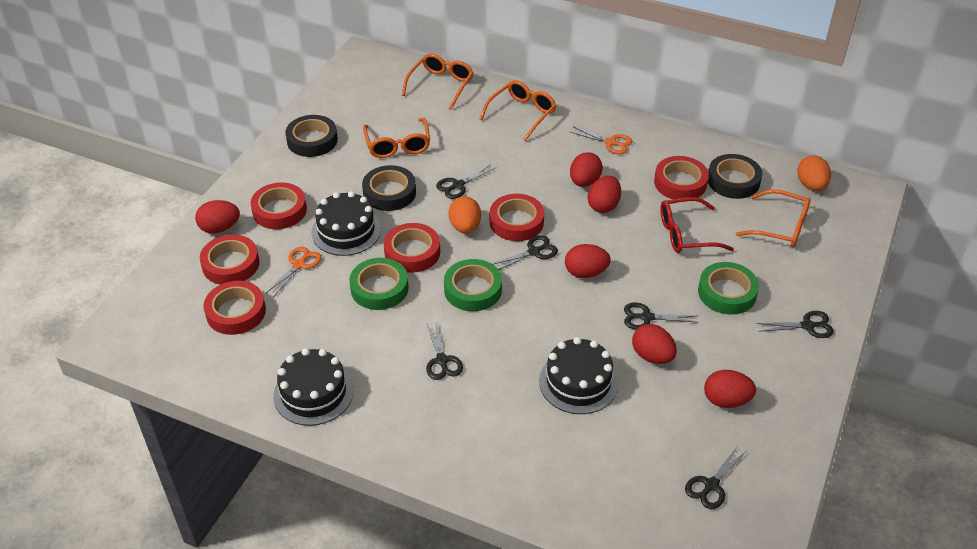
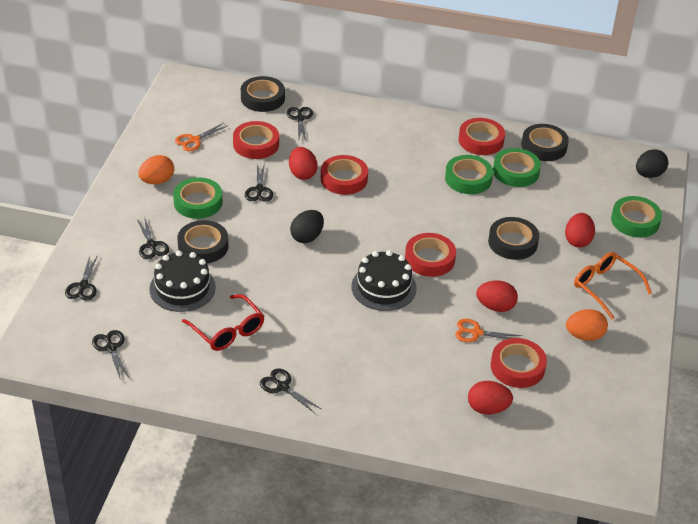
black cake: [273,348,354,426] [311,191,381,256] [539,337,618,414] = 3 -> [149,251,216,312] [351,250,417,311] = 2
black egg: none = 0 -> [290,210,324,243] [636,149,668,178] = 2
black tape: [285,115,338,157] [362,165,416,211] [708,154,762,199] = 3 -> [177,220,228,263] [241,76,285,112] [488,217,539,260] [521,124,569,161] = 4
green tape: [349,258,408,310] [444,259,502,311] [698,262,759,315] = 3 -> [173,178,222,219] [445,155,493,194] [493,148,541,187] [611,196,662,237] = 4
orange glasses: [363,118,430,158] [402,53,474,110] [480,80,556,141] [736,189,811,247] = 4 -> [574,252,652,319] = 1
red egg: [195,200,240,233] [565,244,611,278] [570,152,603,187] [588,176,621,213] [632,324,677,364] [704,370,756,408] = 6 -> [289,147,318,180] [468,381,513,415] [476,281,518,312] [565,213,595,248] = 4
red tape: [200,235,260,285] [203,281,266,335] [251,183,307,229] [384,223,440,273] [490,194,544,241] [654,156,709,199] = 6 -> [233,121,279,159] [321,155,368,195] [405,233,456,277] [459,118,505,155] [491,338,547,388] = 5

